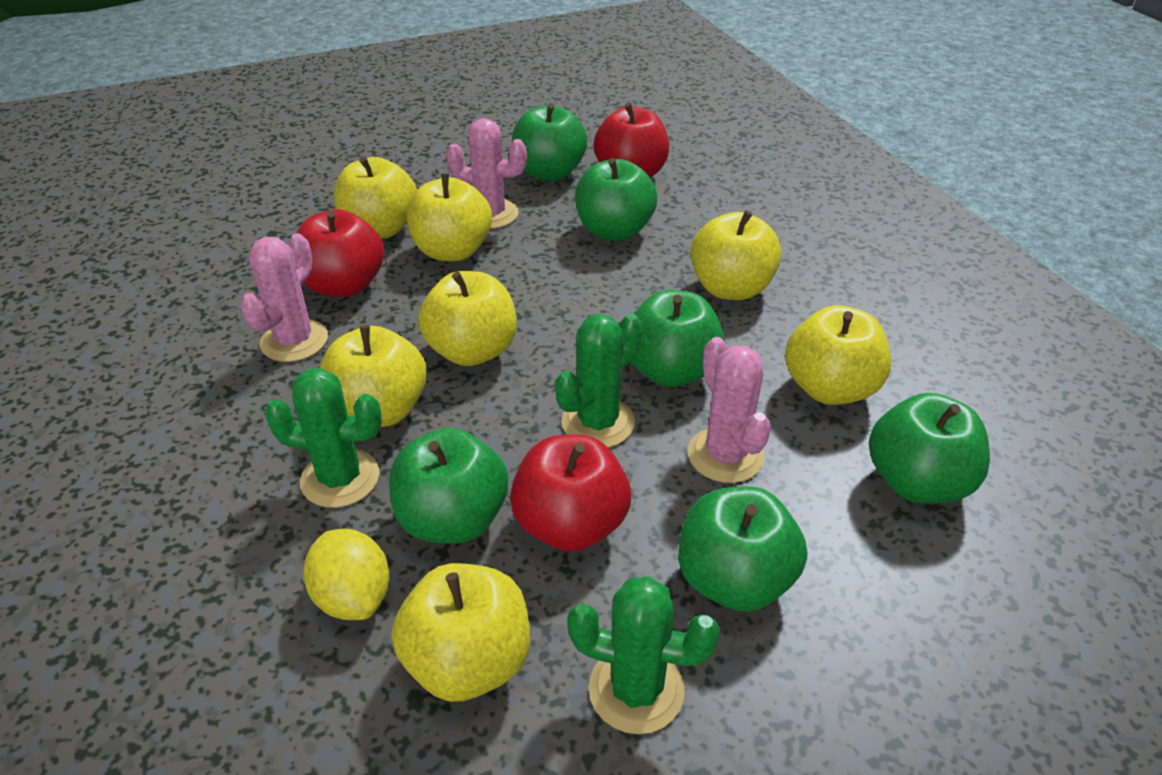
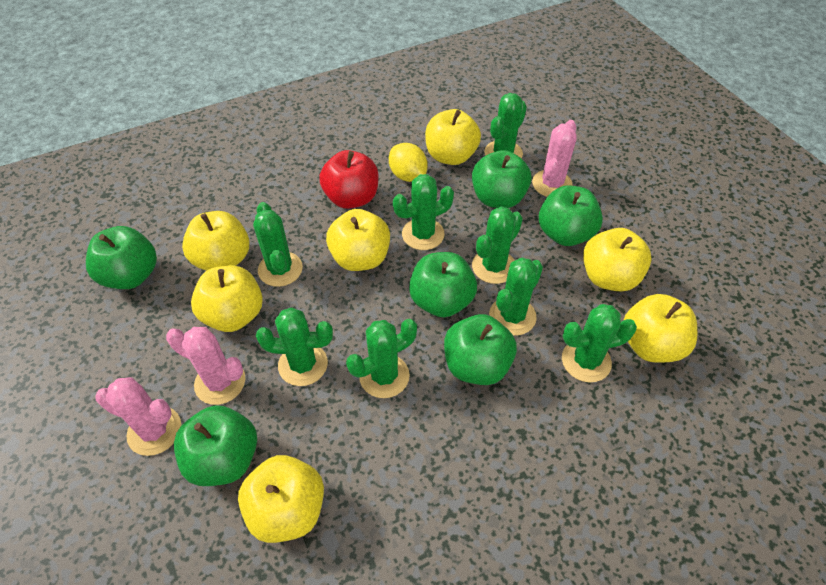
green cactus: [264,368,382,508] [555,314,643,448] [567,576,720,734] = 3 -> [253,202,303,287] [256,307,333,386] [346,319,417,398] [393,174,454,250] [472,207,523,284] [484,93,527,159] [489,258,543,336] [562,304,637,382] = 8
red apple: [297,209,384,297] [510,434,631,552] [594,103,669,177] = 3 -> [319,150,378,209] = 1

